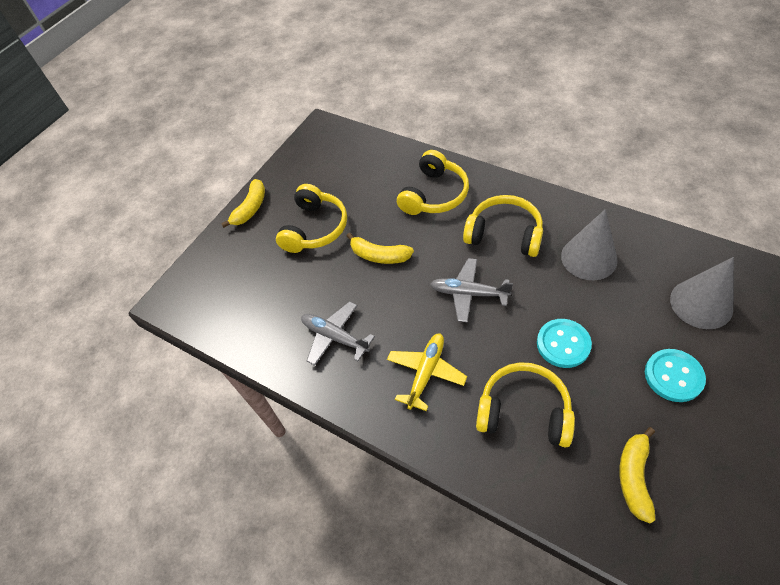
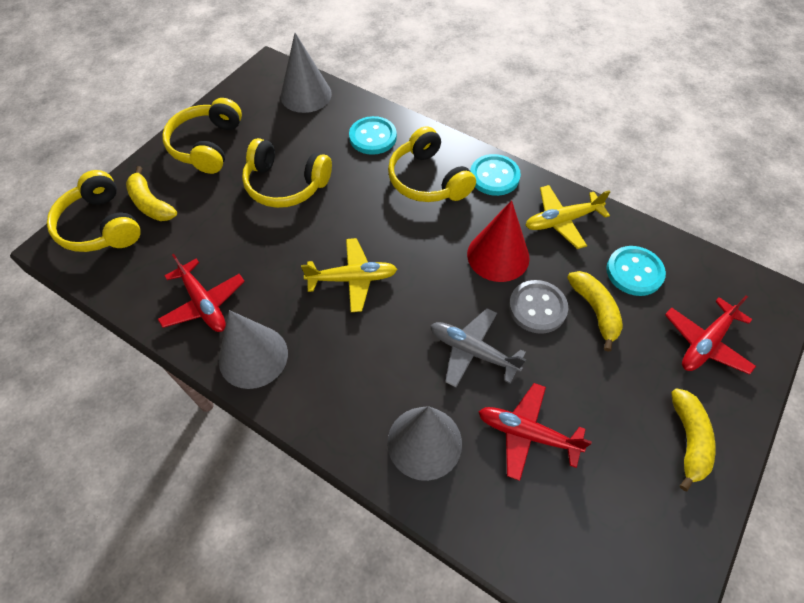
grey button: none = 0 -> [509,280,568,334] = 1
grey cone: [561,209,618,280] [670,257,734,329] = 2 -> [219,310,288,389] [281,33,332,113] [387,406,462,481] = 3
grey plane: [301,301,375,366] [430,258,513,323] = 2 -> [430,308,526,388] = 1
red cone: none = 0 -> [467,200,530,282] = 1
red plane: none = 0 -> [158,254,245,332] [478,383,592,481] [665,296,756,375] = 3
turquoise button: [537,319,592,368] [645,349,706,402] = 2 -> [349,116,397,155] [470,154,521,196] [606,246,666,296] = 3
yellow plane: [387,333,467,411] = 1 -> [301,238,397,312] [525,185,610,249] = 2

